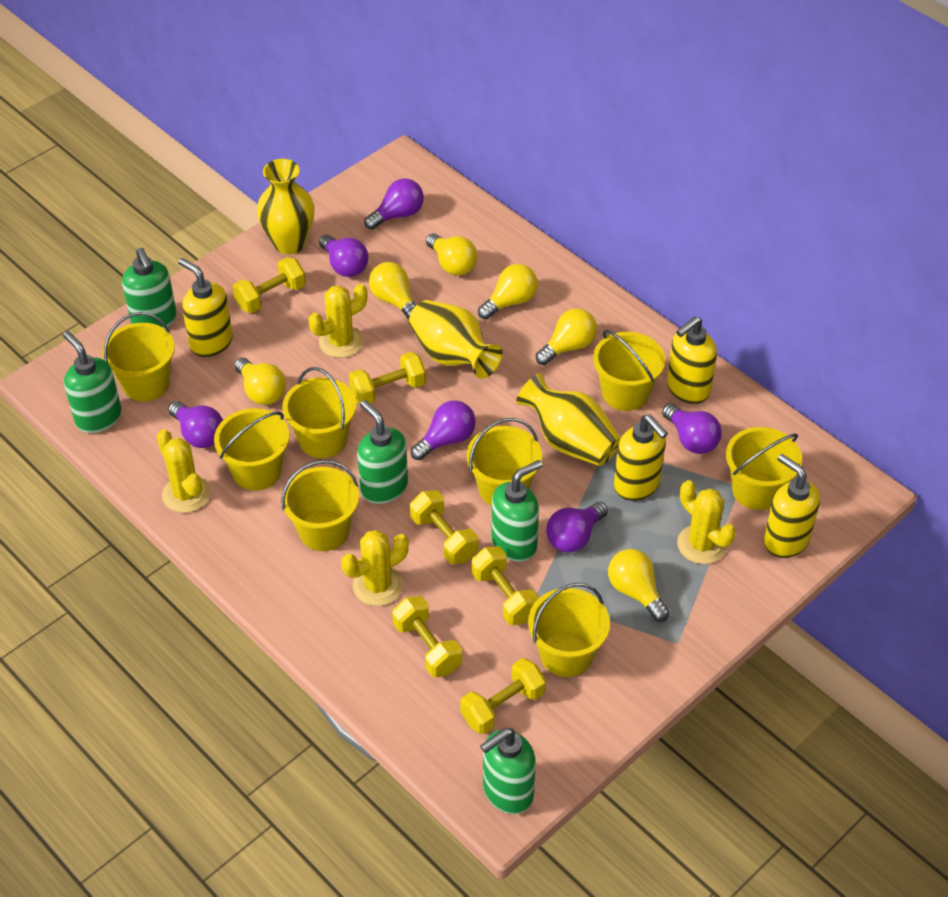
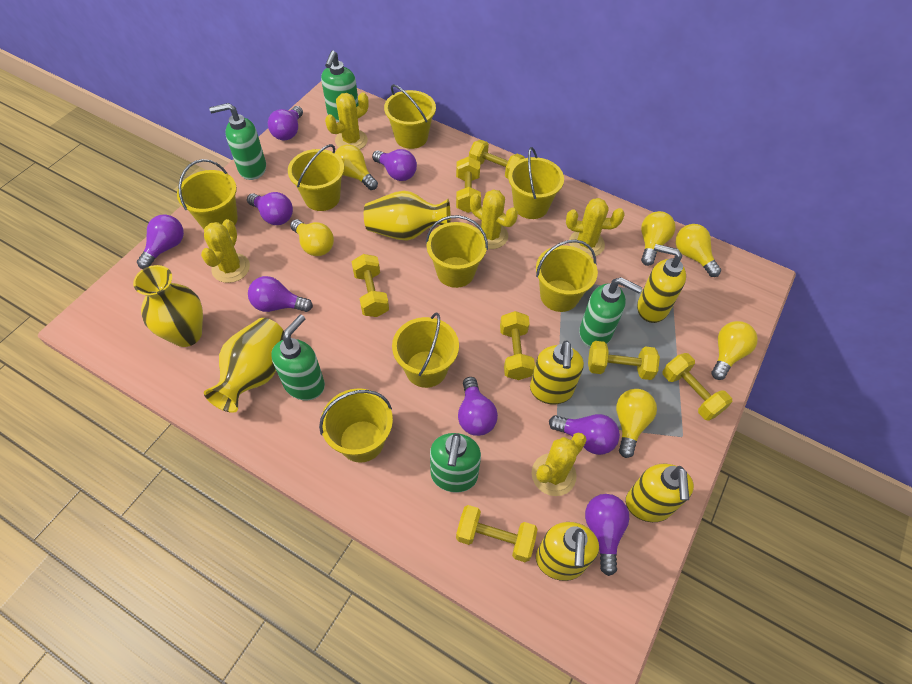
purple light bulb: [168,401,223,448] [319,235,369,277] [364,179,424,230] [411,400,476,460] [546,502,608,553] [662,403,722,454] = 6 -> [137,215,184,269] [247,192,293,225] [248,276,313,312] [268,106,303,140] [372,149,417,181] [458,377,498,436] [549,414,620,455] [585,494,629,576] = 8
yellow cactus: [157,429,211,513] [309,284,368,358] [341,530,409,606] [677,480,736,564] = 4 -> [201,219,250,283] [325,92,369,149] [470,189,518,249] [532,432,587,496] [566,198,624,257] = 5
yellow dumbbell: [233,257,306,313] [349,352,426,404] [392,596,462,677] [410,490,478,564] [460,658,546,734] [471,546,539,625] = 6 -> [352,254,389,317] [456,156,481,213] [456,505,538,562] [469,140,525,179] [500,311,535,380] [588,341,660,380] [663,353,732,421] = 7

